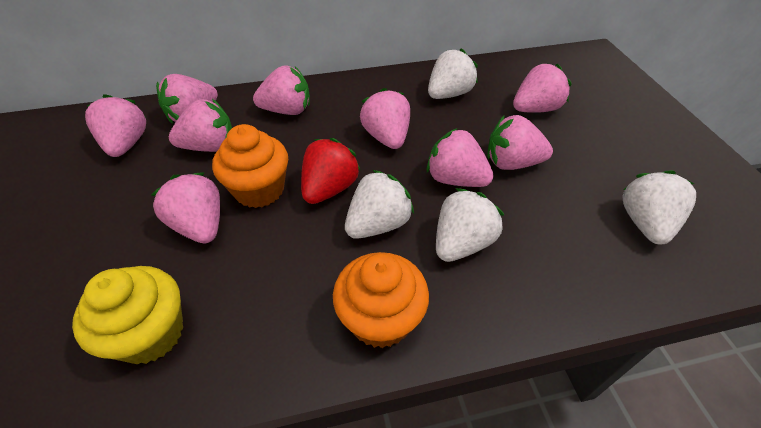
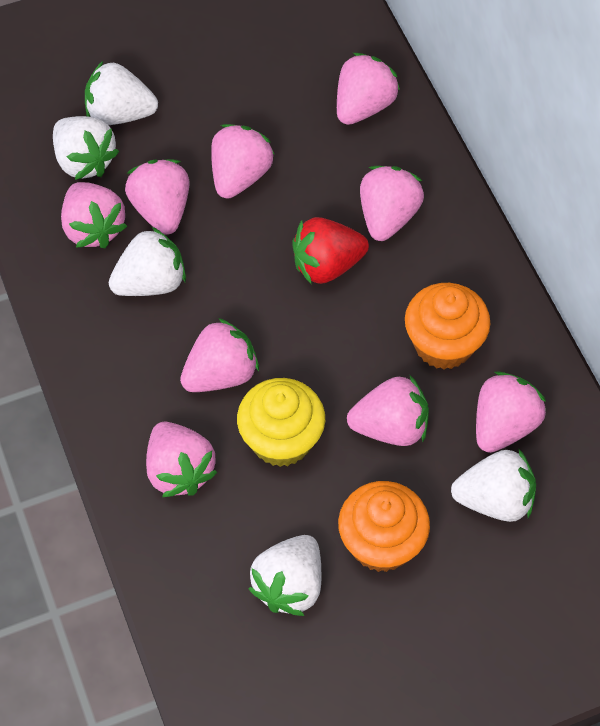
white strawberry: [345,170,414,239] [428,48,478,99] [436,188,504,262] [623,170,696,244] = 4 -> [53,116,119,180] [85,61,158,125] [109,227,186,296] [248,535,321,616] [451,450,536,522] = 5

